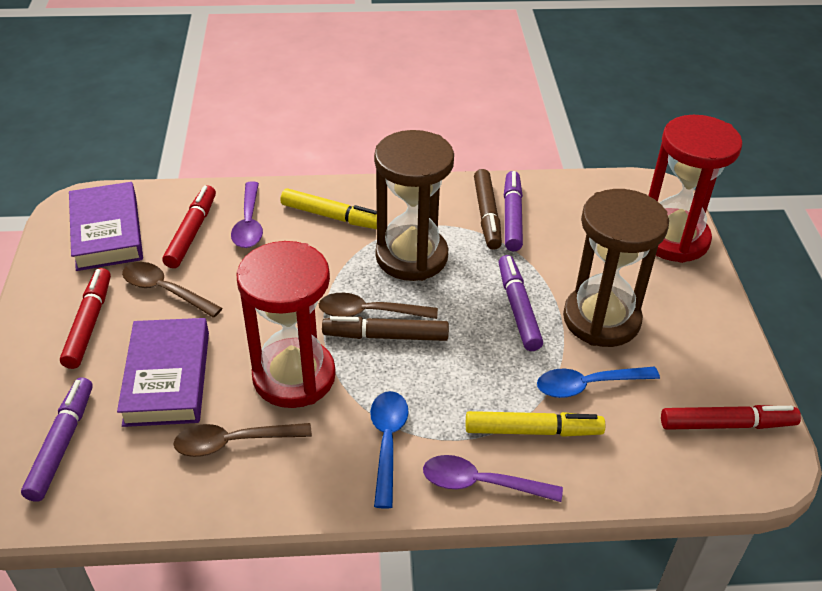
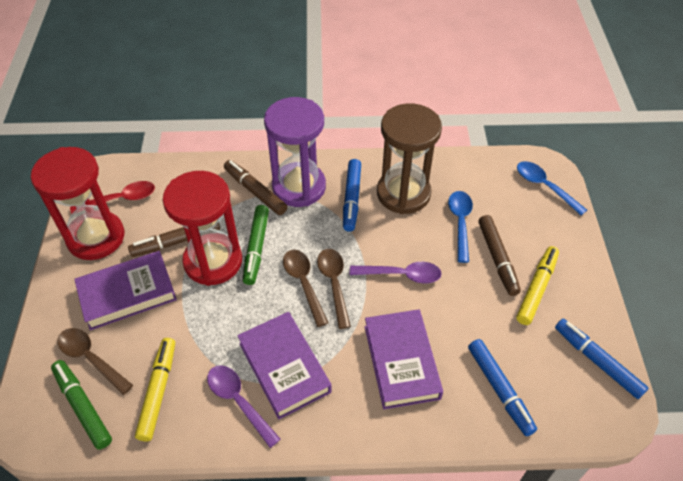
blue marker: none = 0 -> [343,159,361,232] [468,339,537,436] [555,319,648,399] = 3
brown hourglass: [374,130,454,281] [563,189,669,347] = 2 -> [377,104,442,214] = 1
brown marker: [322,316,449,341] [474,169,502,250] = 2 -> [128,223,220,257] [224,160,288,215] [479,215,521,296] = 3
green marker: none = 0 -> [51,360,112,450] [243,205,269,285] = 2
purple book: [69,182,143,271] [117,318,209,427] = 2 -> [74,251,177,330] [237,312,332,419] [365,309,443,409] = 3
purple hourglass: none = 0 -> [264,97,326,207] = 1
purple marker: [21,377,93,502] [499,255,543,351] [504,171,523,251] = 3 -> none = 0
red marker: [60,268,111,369] [162,186,216,268] [661,405,801,430] = 3 -> none = 0
red spoon: none = 0 -> [70,181,155,214] = 1

